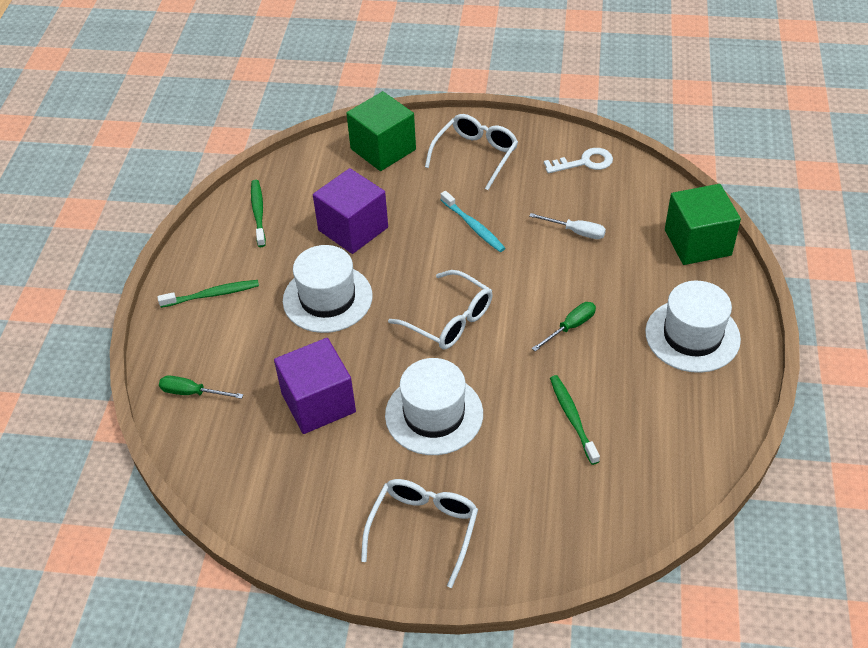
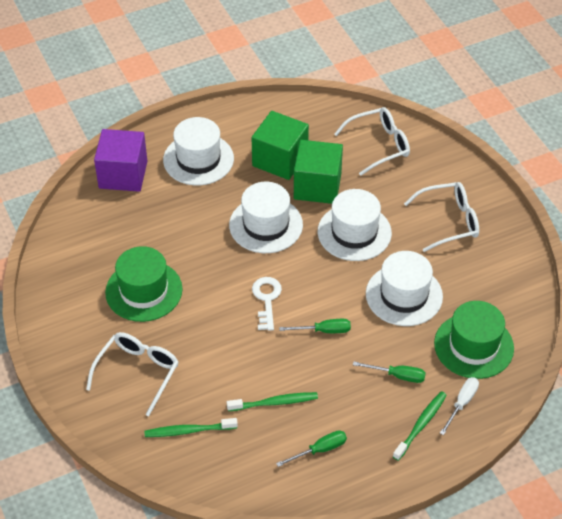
green hat: none = 0 -> [105,246,183,322] [434,301,514,379] = 2
green screwdriver: [159,375,243,399] [532,302,596,351] = 2 -> [276,430,347,467] [279,319,351,333] [353,361,426,383] = 3
purple cube: [274,338,356,434] [313,168,388,254] = 2 -> [94,129,147,192] = 1
turquoise toothbrush: [441,191,505,252] = 1 -> none = 0
white hat: [283,245,373,333] [385,358,483,455] [645,281,741,373] = 3 -> [163,117,234,186] [229,182,303,253] [318,189,392,261] [366,251,443,326] = 4

